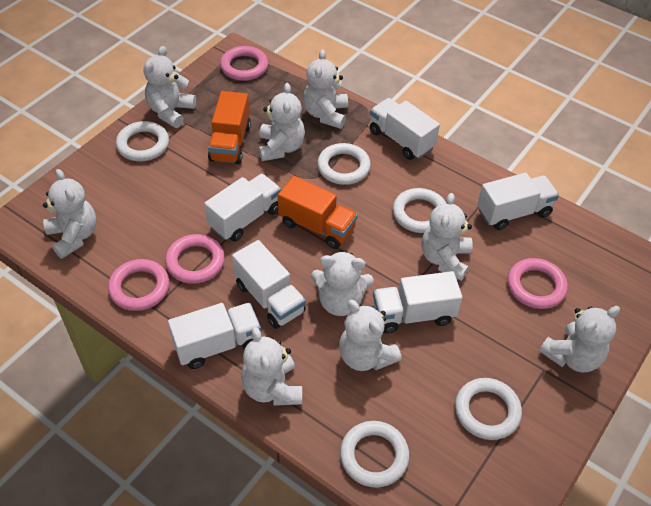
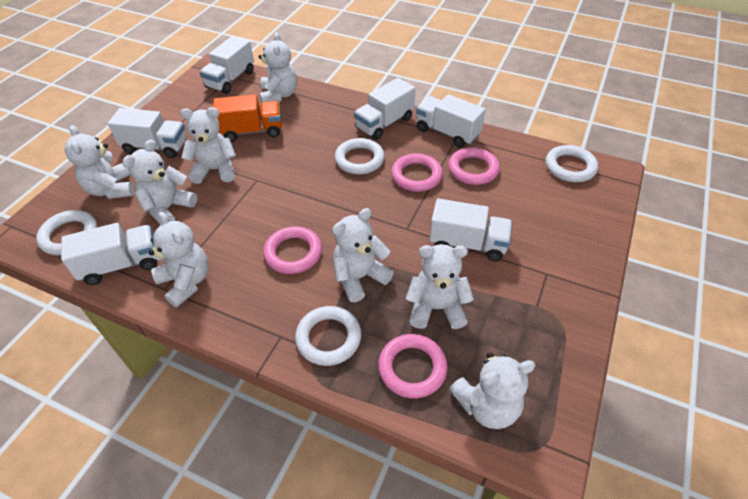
orange truck: [208,91,251,164] [278,176,358,249] = 2 -> [213,94,282,142] = 1
white ring: [116,121,169,161] [317,143,371,185] [340,421,409,488] [393,188,446,233] [455,378,522,440] = 5 -> [36,210,97,255] [295,306,361,366] [335,138,385,175] [546,145,598,182] = 4
white teddy bear: [43,169,97,259] [144,46,196,128] [241,327,302,406] [259,83,305,161] [303,49,348,129] [311,250,374,316] [339,300,402,371] [422,193,473,281] [539,306,620,373] = 9 -> [65,125,134,199] [122,140,197,225] [149,212,209,308] [180,107,236,184] [258,32,297,102] [332,208,394,302] [406,244,474,329] [449,353,536,429] = 8

